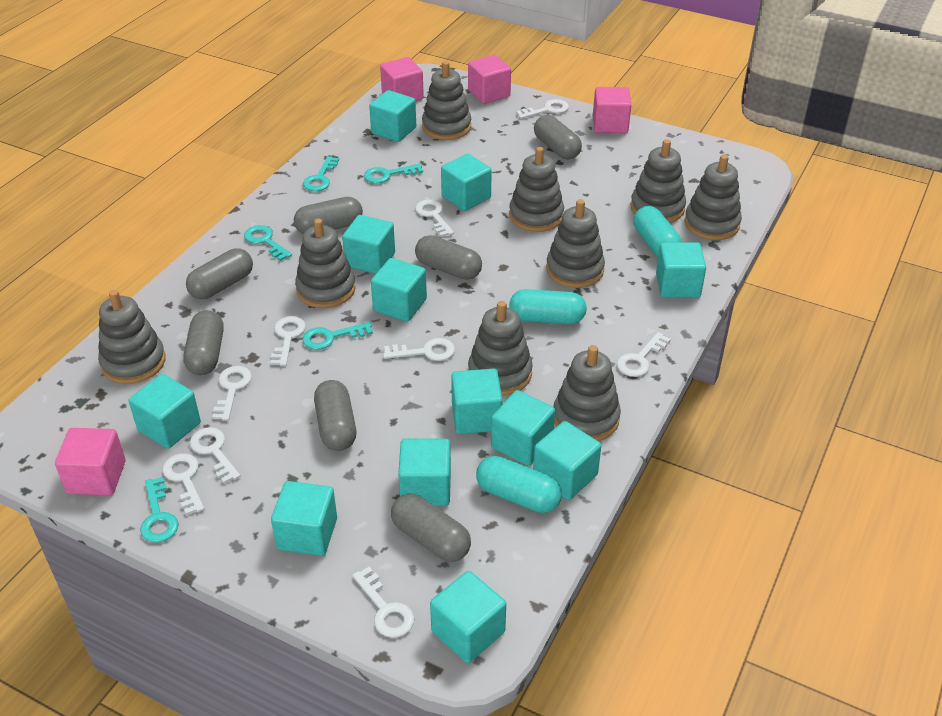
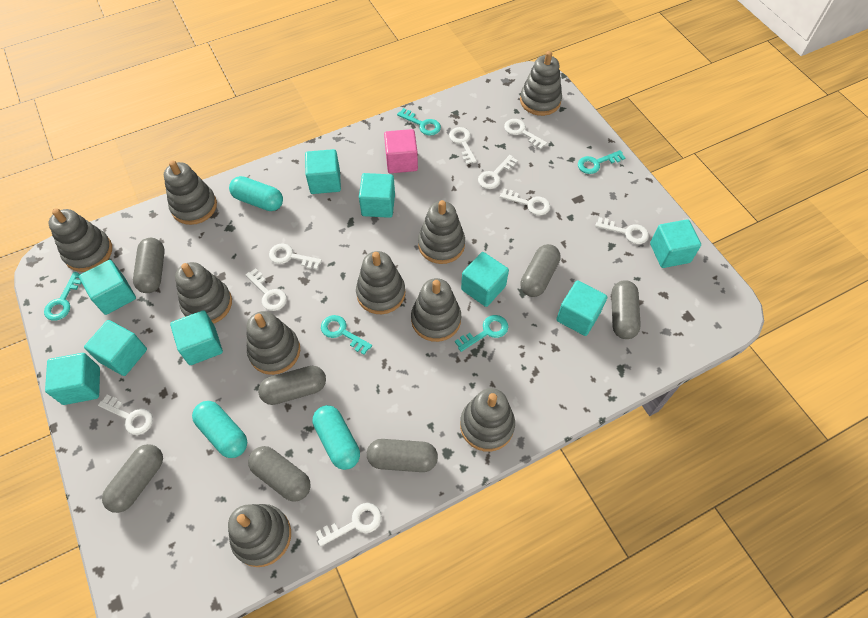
grey stacking toy: [98,290,166,384] [295,218,356,308] [422,61,471,140] [468,301,533,396] [509,147,564,232] [546,199,605,288] [553,345,621,441] [631,139,686,223] [684,155,742,240] = 9 -> [48,208,112,272] [164,160,217,225] [175,262,232,324] [228,504,291,567] [246,311,300,375] [356,251,406,314] [411,278,461,342] [418,200,465,264] [460,388,515,452] [520,51,562,116] = 10
pink cube: [55,428,125,495] [380,57,424,101] [468,55,511,104] [593,87,631,133] = 4 -> [384,129,418,173] = 1
turquoise cube: [129,374,201,449] [271,481,337,556] [342,215,395,274] [369,90,416,142] [371,258,427,322] [398,438,451,506] [430,571,506,663] [441,154,492,211] [451,369,503,434] [491,390,555,466] [533,421,601,500] [656,242,706,298] = 12 -> [45,353,100,405] [79,260,136,315] [84,320,147,376] [170,310,223,365] [305,149,341,194] [359,173,395,218] [461,252,509,307] [556,281,607,336] [650,219,701,268] = 9

